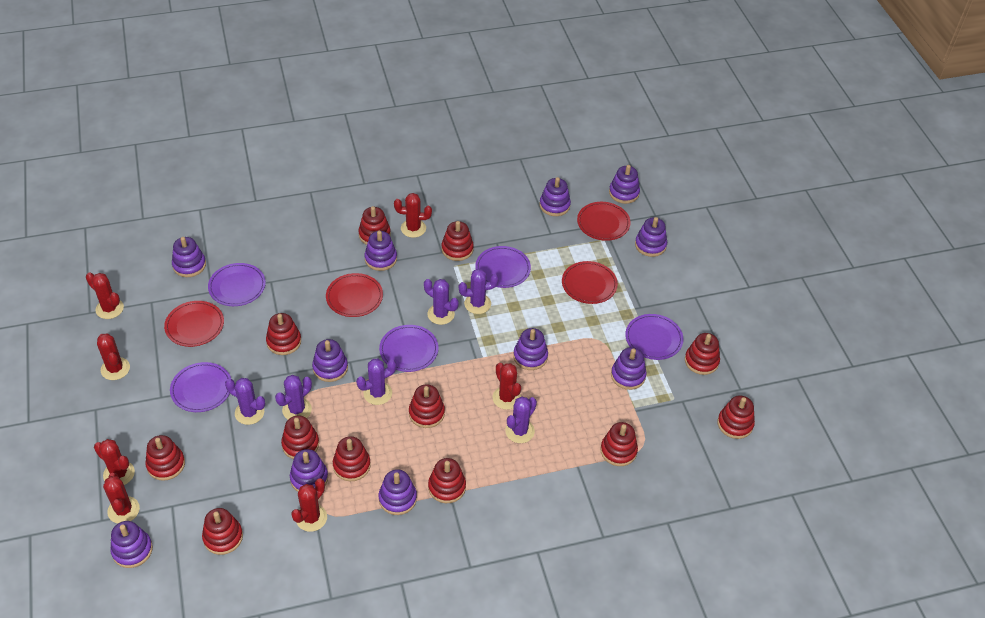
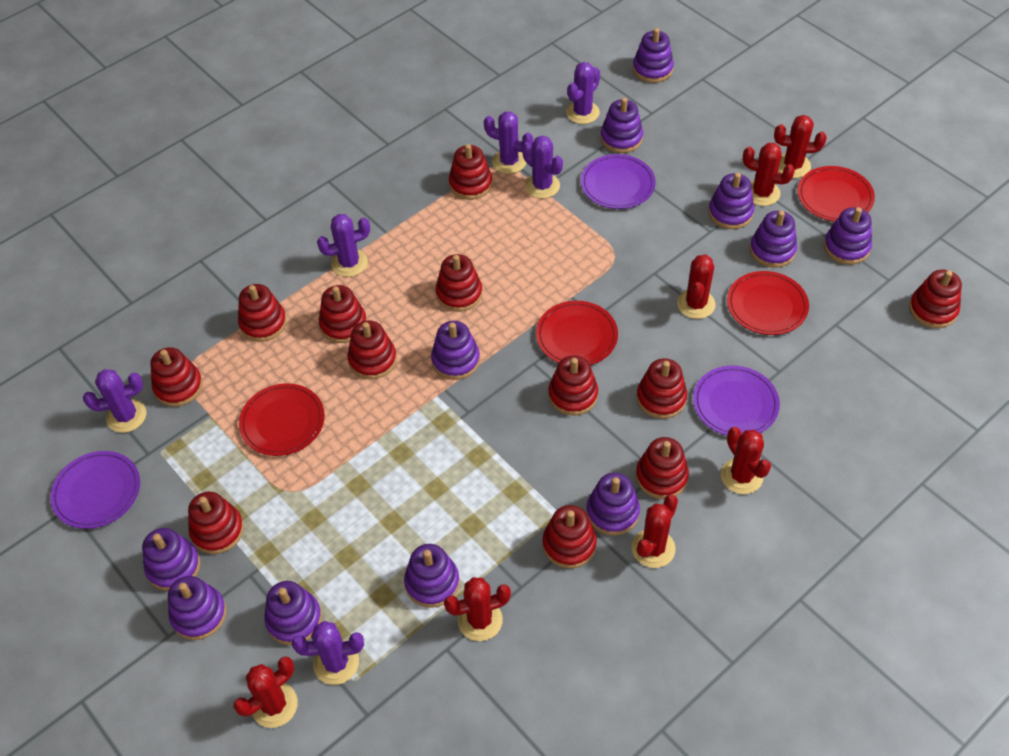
purple plate: [170,362,231,412] [208,263,266,306] [379,325,438,372] [475,246,531,288] [625,314,684,360] = 5 -> [51,451,140,529] [581,154,656,209] [693,366,780,436] = 3

